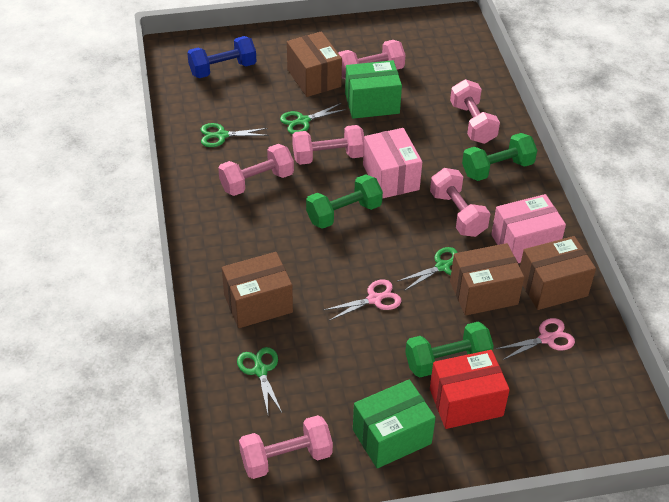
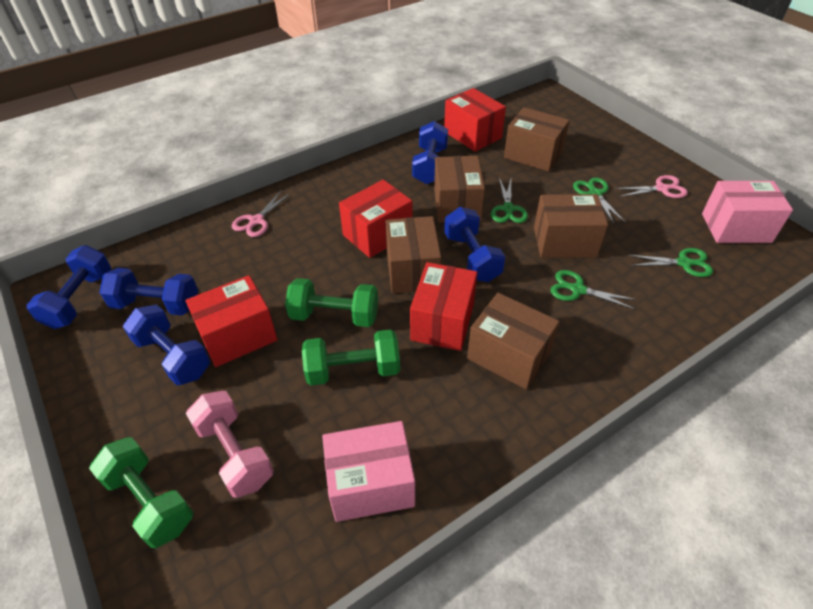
blue dumbbell: [187,36,256,78] = 1 -> [26,245,111,329] [99,268,198,316] [123,305,210,385] [412,121,448,184] [444,207,506,282] = 5
brown box: [222,252,293,328] [287,31,342,97] [450,243,524,316] [520,236,596,310] = 4 -> [385,216,441,293] [434,156,485,223] [467,293,560,390] [504,107,570,172] [534,194,608,258] = 5
green box: [345,60,402,119] [353,379,436,468] = 2 -> none = 0
pink dumbbell: [218,144,294,196] [239,415,333,479] [292,125,364,165] [338,40,405,79] [430,168,490,237] [450,79,500,144] = 6 -> [186,391,274,498] = 1
red box: [430,350,510,429] = 1 -> [186,275,278,367] [339,180,413,258] [410,262,477,351] [444,88,506,152] = 4

